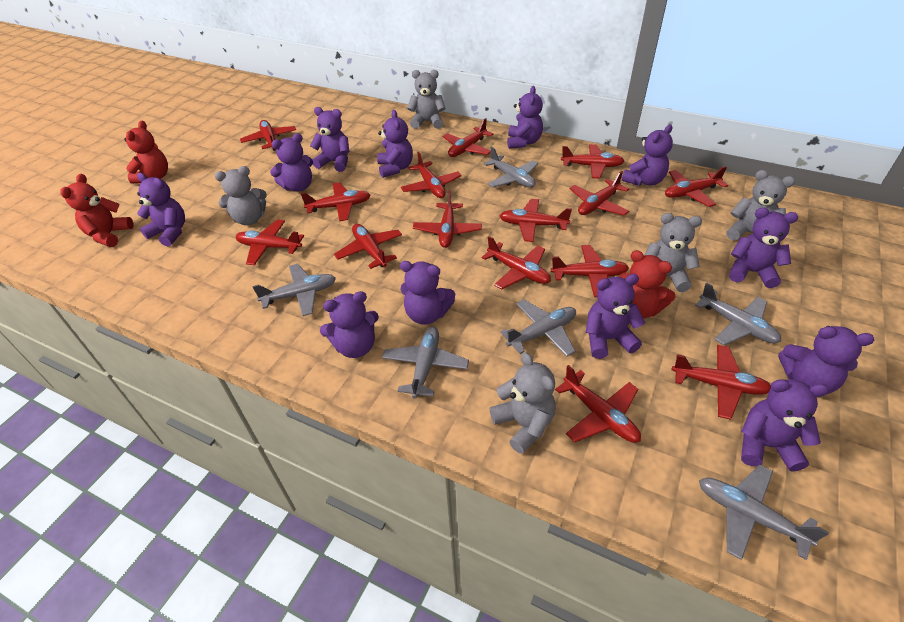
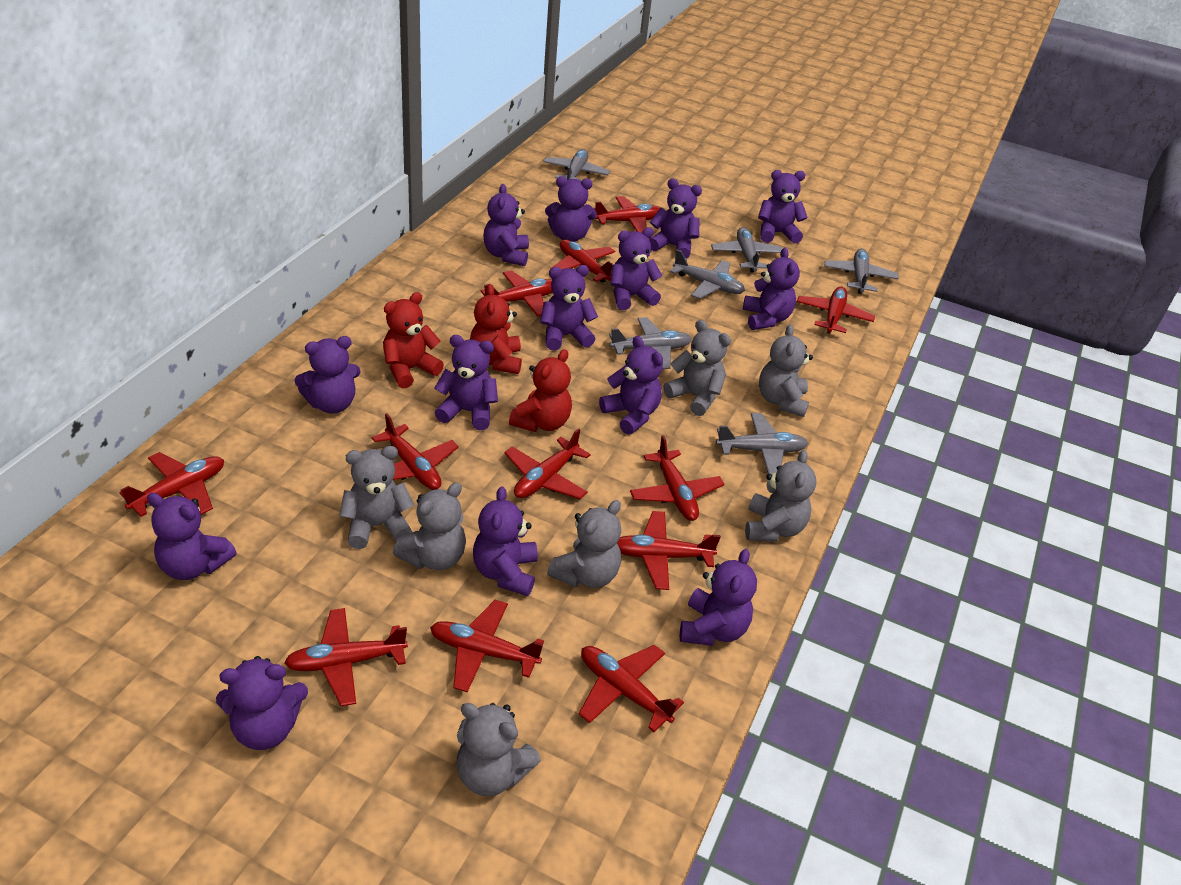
grey teddy bear: [215,166,267,225] [407,70,446,129] [490,352,555,454] [644,213,702,292] [727,170,795,240] = 5 -> [339,446,414,549] [393,483,466,570] [456,703,541,796] [547,500,621,588] [663,320,731,416] [745,450,816,542] [759,325,813,417] = 7
purple teddy bear: [137,173,185,246] [270,133,313,192] [310,107,349,172] [320,291,379,358] [377,110,413,178] [400,261,455,325] [507,86,543,149] [586,274,645,359] [622,124,673,186] [729,208,798,288] [741,379,829,472] [778,326,875,394] = 12 -> [147,493,237,580] [216,656,308,750] [295,336,361,414] [434,335,498,430] [473,486,538,596] [483,184,529,266] [540,265,598,351] [545,177,597,242] [599,336,663,435] [610,227,662,310] [649,179,702,259] [680,549,757,646] [743,248,800,330] [758,170,808,244] = 14
red plane: [236,220,304,266] [240,120,296,151] [301,182,370,221] [334,224,402,269] [401,152,462,198] [413,190,482,248] [443,118,494,157] [481,236,551,289] [499,199,572,242] [551,245,629,297] [555,365,641,443] [561,144,624,179] [569,171,629,216] [665,166,729,207] [672,345,771,420] = 15 -> [119,452,224,517] [284,608,408,706] [372,413,459,490] [430,600,544,692] [481,270,552,317] [504,428,591,499] [550,239,615,283] [579,645,684,732] [593,196,660,233] [617,511,721,590] [630,435,724,521] [797,287,875,334] = 12

